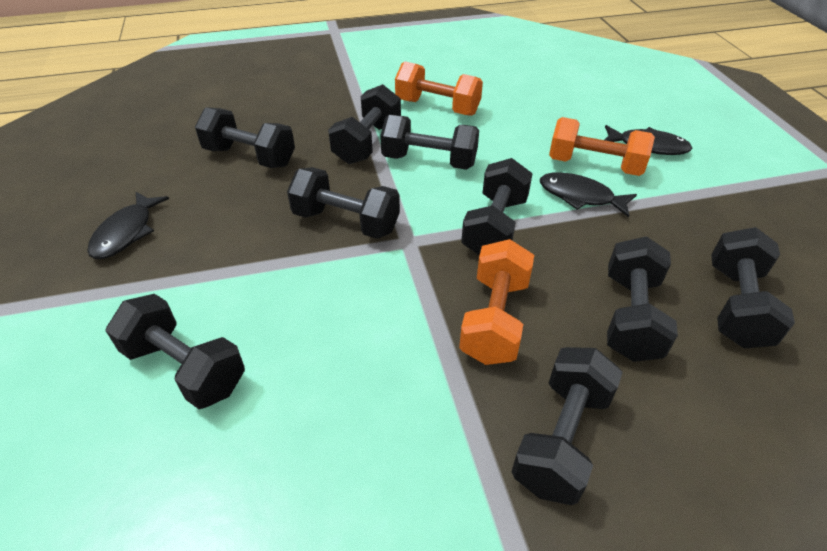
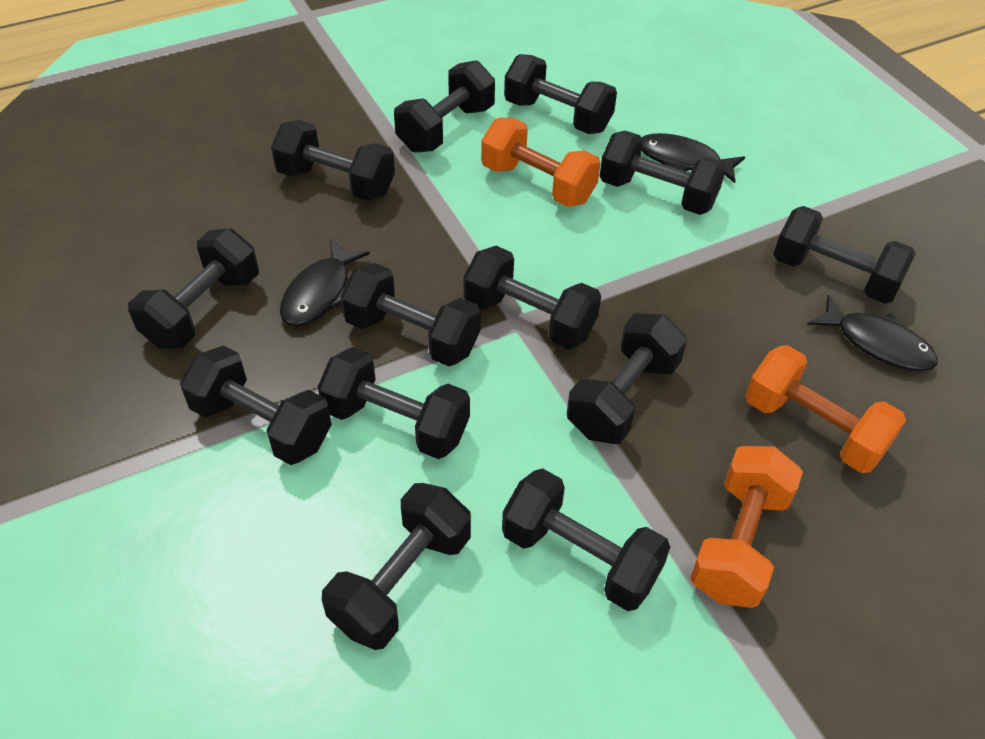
black dumbbell: [105,294,245,409] [195,107,295,168] [287,167,400,239] [328,84,401,164] [380,115,479,170] [461,158,533,256] [512,347,623,505] [607,237,678,362] [711,227,795,349] = 9 -> [128,228,259,349] [180,345,332,465] [271,120,395,201] [318,347,470,459] [322,483,471,650] [340,263,481,366] [394,60,495,153] [464,246,601,350] [502,469,670,611] [504,54,617,134] [567,313,687,444] [600,131,726,215] [773,206,916,304] = 13

